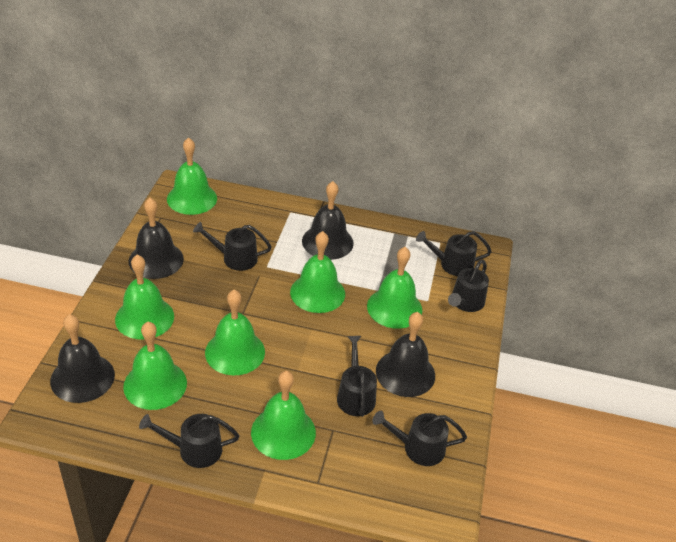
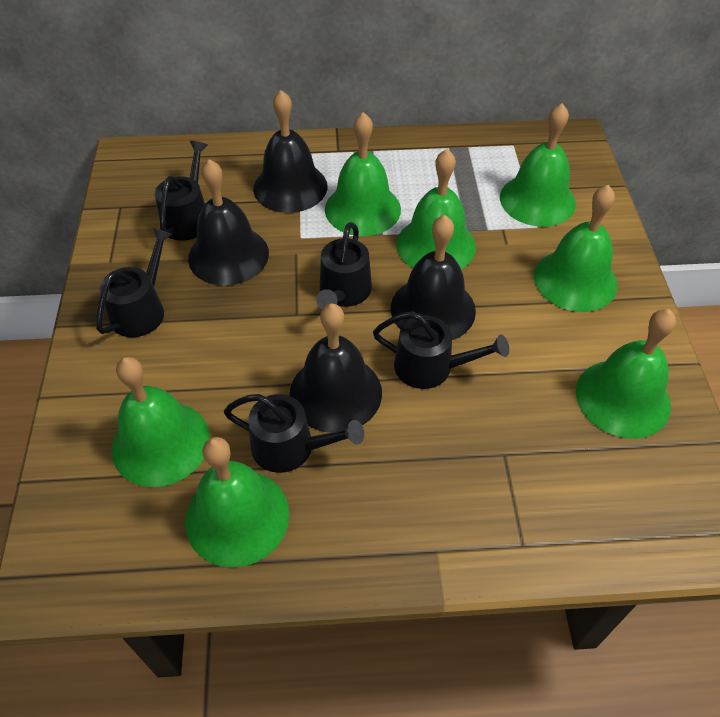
black watering can: [139,414,240,468] [193,222,272,271] [337,336,377,417] [372,411,467,466] [416,231,492,276] [448,259,489,312] = 6 -> [96,228,172,337] [155,141,208,241] [224,394,364,473] [316,222,372,309] [373,312,509,389] = 5

